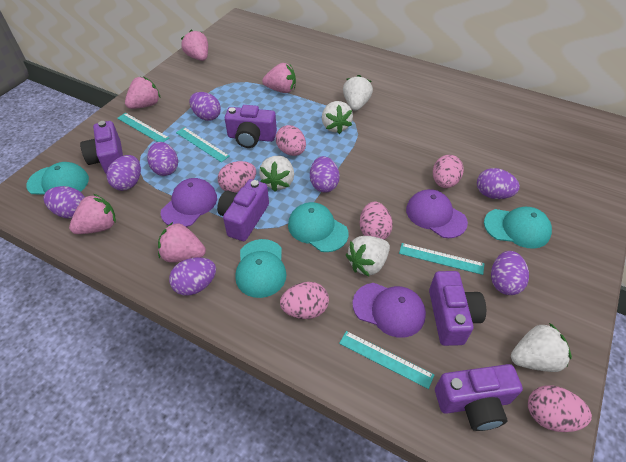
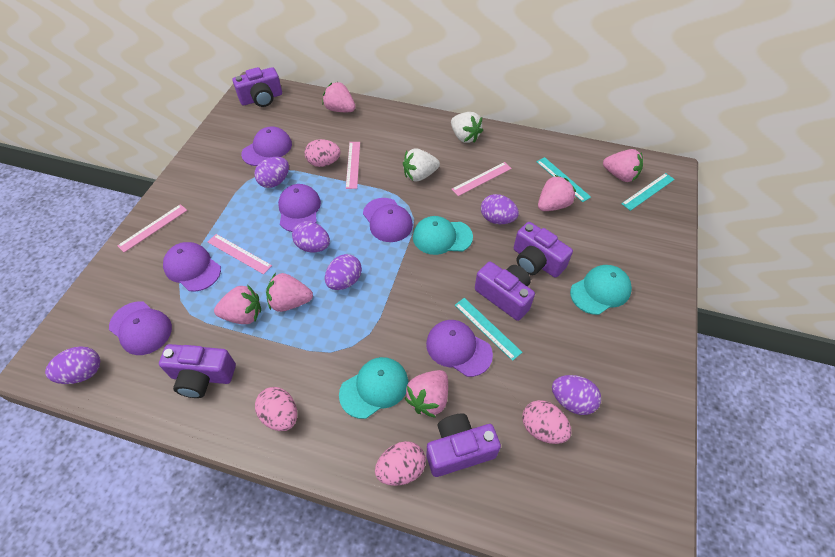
pink egg: [218,161,256,193] [276,125,306,156] [280,282,329,319] [360,202,393,240] [433,155,464,188] [528,385,592,432] = 6 -> [255,387,297,431] [305,139,341,167] [375,441,426,486] [522,400,571,444] = 4
pink ruler: none = 0 -> [117,204,187,252] [208,234,272,274] [346,142,360,189] [452,162,512,196] = 4
pink strawberry: [69,194,116,234] [125,77,160,109] [158,222,206,263] [181,30,208,61] [262,63,296,93] = 5 -> [214,284,261,324] [266,273,313,312] [322,82,356,112] [405,370,448,418] [538,175,576,211] [603,149,643,182] = 6
purple cap: [161,178,217,227] [353,283,426,338] [406,189,468,238] = 3 -> [109,301,172,355] [163,242,221,292] [241,126,292,166] [278,184,321,232] [363,198,413,242] [426,320,493,377] = 6
purple egg: [43,186,85,219] [107,155,141,191] [147,142,178,176] [169,257,216,296] [190,92,221,121] [310,156,340,193] [477,168,520,199] [491,251,529,295] = 8 -> [45,346,100,384] [254,157,289,188] [292,221,330,253] [325,254,362,290] [481,194,519,224] [552,375,601,415] = 6
turquoise cap: [26,162,89,195] [235,239,287,298] [288,202,348,252] [484,207,552,249] = 4 -> [339,357,408,419] [413,216,473,255] [570,265,632,315] = 3
turquoise ruler: [117,113,169,142] [176,127,230,162] [339,331,434,389] [399,243,485,275] = 4 -> [455,298,522,361] [536,157,591,202] [621,173,675,211] = 3
white strawberry: [259,156,294,192] [322,101,353,134] [343,75,373,111] [346,236,390,276] [511,323,572,372] = 5 -> [403,148,440,182] [451,112,483,143] = 2

